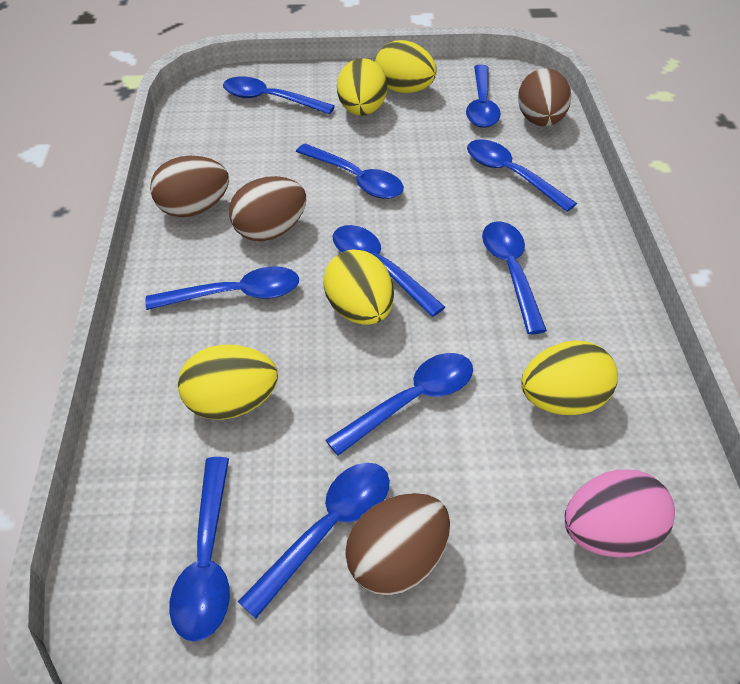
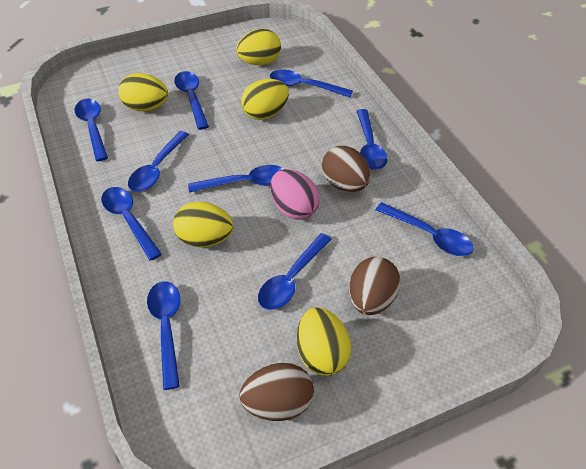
brown egg: [150,156,229,217] [229,176,306,241] [345,493,450,596] [518,68,571,127] = 4 -> [239,363,314,421] [322,146,370,192] [349,257,400,315] = 3

